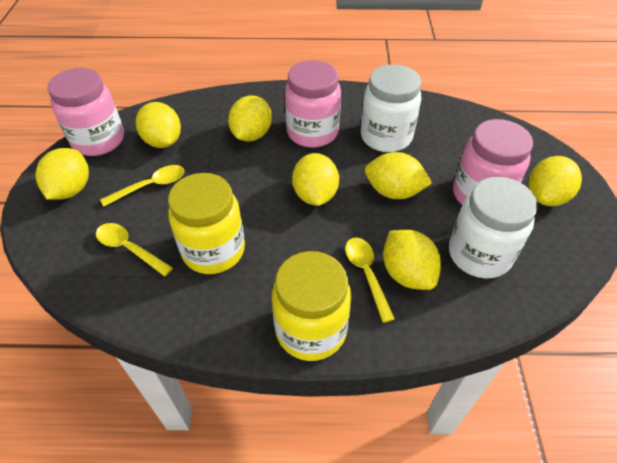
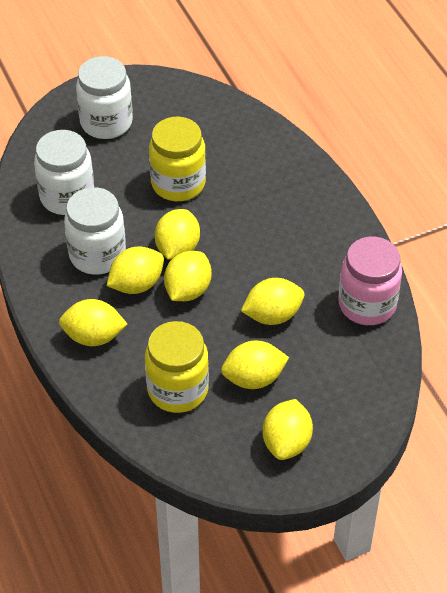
pink jar: [47,68,124,156] [285,60,341,148] [453,119,533,205] = 3 -> [338,237,402,325] = 1
white jar: [361,64,421,152] [449,177,538,279] = 2 -> [34,130,94,215] [64,187,126,275] [76,56,133,139] = 3
yellow spoon: [96,223,173,276] [100,165,184,207] [345,238,395,323] = 3 -> none = 0

